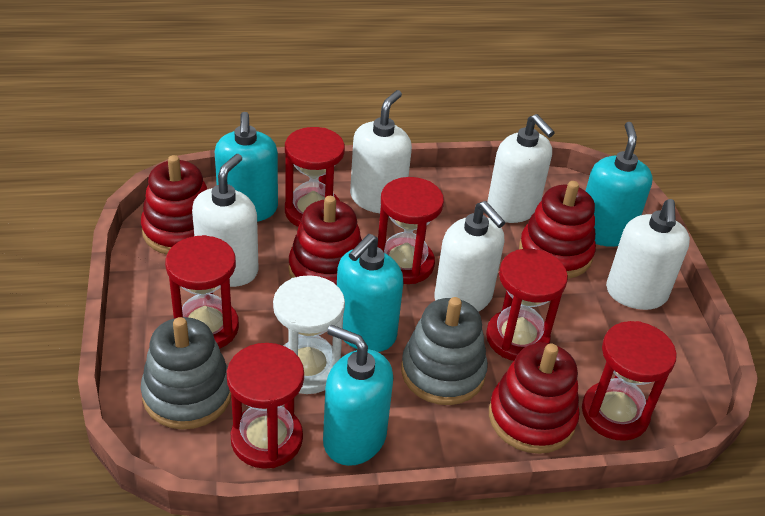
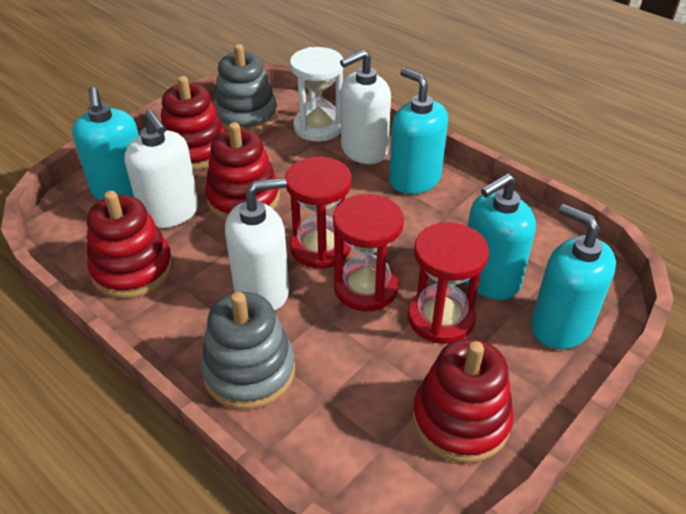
red hourglass: [165,235,239,349] [227,343,304,469] [285,127,345,227] [377,177,444,284] [486,249,568,361] [582,321,677,441] = 6 -> [285,157,352,269] [333,194,404,311] [408,222,489,344] = 3
white soap dispenser: [192,154,259,287] [350,90,412,213] [434,201,505,312] [487,114,555,223] [606,199,690,310] = 5 -> [124,110,199,228] [225,178,289,311] [340,50,391,164] = 3

